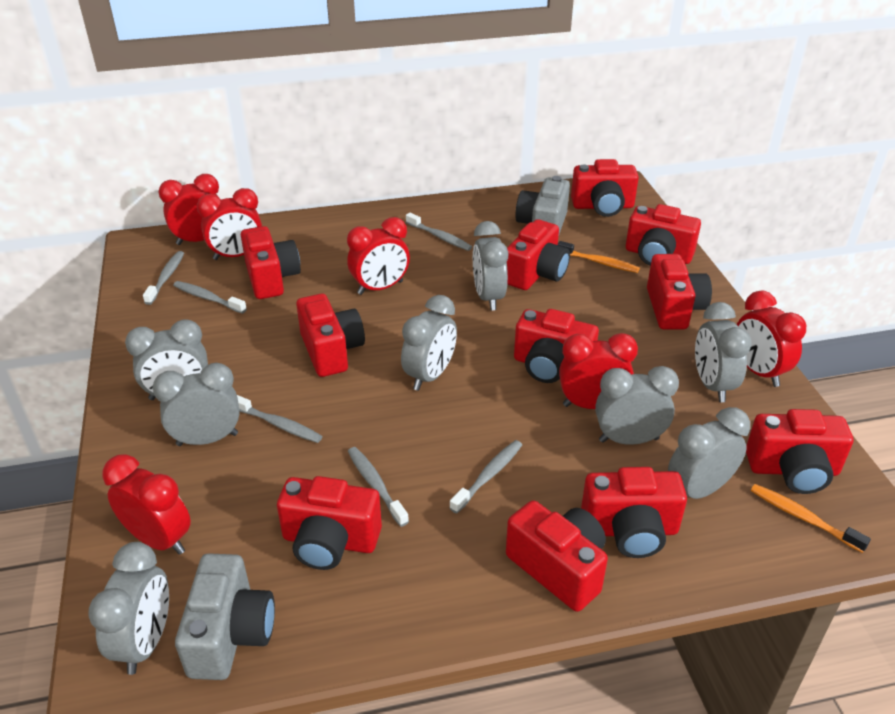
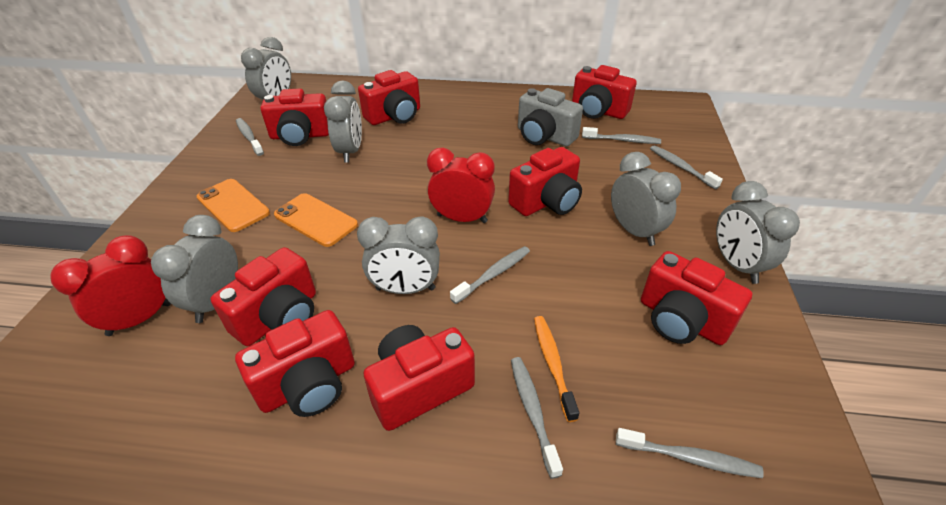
grey camera: [175,553,275,680] [515,176,570,234] = 2 -> [518,88,583,146] = 1
grey clock: [88,542,169,675] [125,319,208,400] [152,363,239,446] [401,295,457,391] [473,221,508,311] [595,366,679,445] [668,407,750,499] [695,302,752,402] = 8 -> [151,215,238,323] [241,37,291,99] [324,81,362,163] [357,217,440,294] [611,152,681,246] [716,181,800,284] = 6
orange phone: none = 0 -> [196,179,270,232] [274,193,358,247] = 2
orange toothbrush: [558,241,640,273] [750,484,871,553] = 2 -> [534,316,579,422] = 1
red camera: [241,226,301,299] [277,476,382,570] [296,294,365,377] [506,500,608,612] [507,219,570,290] [514,309,599,383] [571,159,639,217] [581,467,687,558] [626,204,701,266] [647,254,712,330] [746,409,853,494] = 11 -> [211,247,316,346] [235,310,355,417] [260,89,329,146] [358,70,420,125] [363,325,475,431] [508,147,582,216] [572,65,637,119] [641,251,752,345] = 8
red clock: [103,454,191,555] [159,174,219,245] [197,188,262,260] [347,217,410,295] [559,333,638,409] [737,291,806,387] = 6 -> [50,235,171,336] [427,148,495,223] = 2

